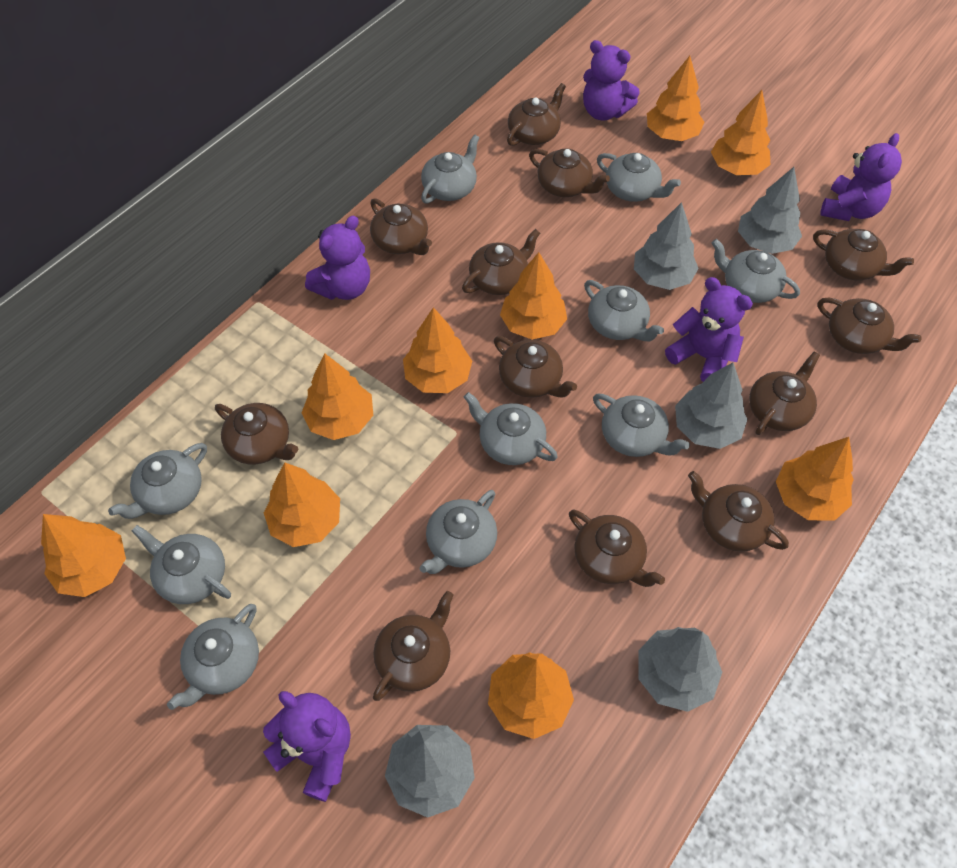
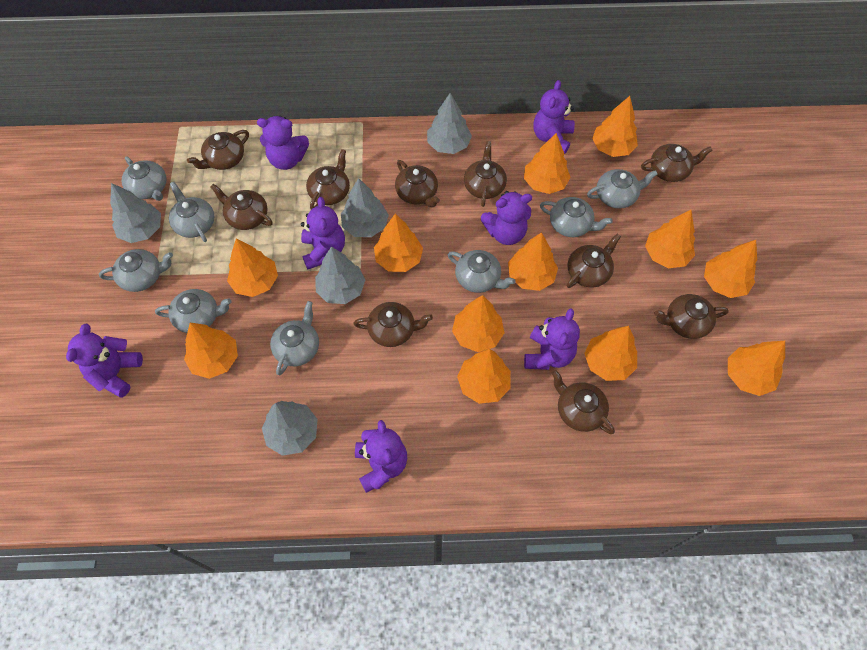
brown teapot: [215,403,298,465] [370,198,432,255] [373,591,454,701] [462,229,540,295] [494,336,577,398] [507,83,566,146] [529,148,610,197] [569,510,665,587] [688,471,789,552] [749,352,820,435] [813,229,914,281] [818,298,922,354] = 12 -> [187,130,249,170] [210,184,273,230] [306,149,350,210] [354,302,433,347] [395,160,440,207] [464,141,507,207] [552,370,615,434] [567,234,621,288] [641,144,713,182] [654,294,729,339] = 10
grey teapot: [108,443,207,519] [132,525,231,604] [167,604,259,710] [420,490,497,574] [421,134,479,203] [464,392,558,465] [584,280,664,341] [593,394,690,457] [597,153,681,202] [712,239,800,303] = 10 -> [99,249,173,292] [122,156,166,201] [155,289,231,333] [169,182,214,242] [270,301,319,375] [448,250,516,293] [540,197,613,237] [587,169,658,208] = 8
orange tree: [41,514,126,597] [264,462,340,547] [302,353,373,440] [403,307,472,393] [488,652,574,739] [500,252,567,340] [647,56,704,141] [711,90,770,175] [776,437,854,521] = 9 -> [184,323,238,379] [227,238,278,297] [374,214,423,272] [452,295,504,352] [457,349,511,404] [508,232,558,291] [524,133,571,194] [584,326,637,381] [592,96,638,157] [645,210,695,268] [704,240,757,298] [728,341,785,396] = 12
purple teddy bear: [263,691,351,802] [305,216,370,300] [583,40,640,121] [665,277,753,382] [820,133,902,221] = 5 -> [66,324,143,398] [257,116,309,170] [301,197,345,269] [355,420,407,493] [481,191,532,245] [524,308,580,370] [533,80,575,154] = 7

